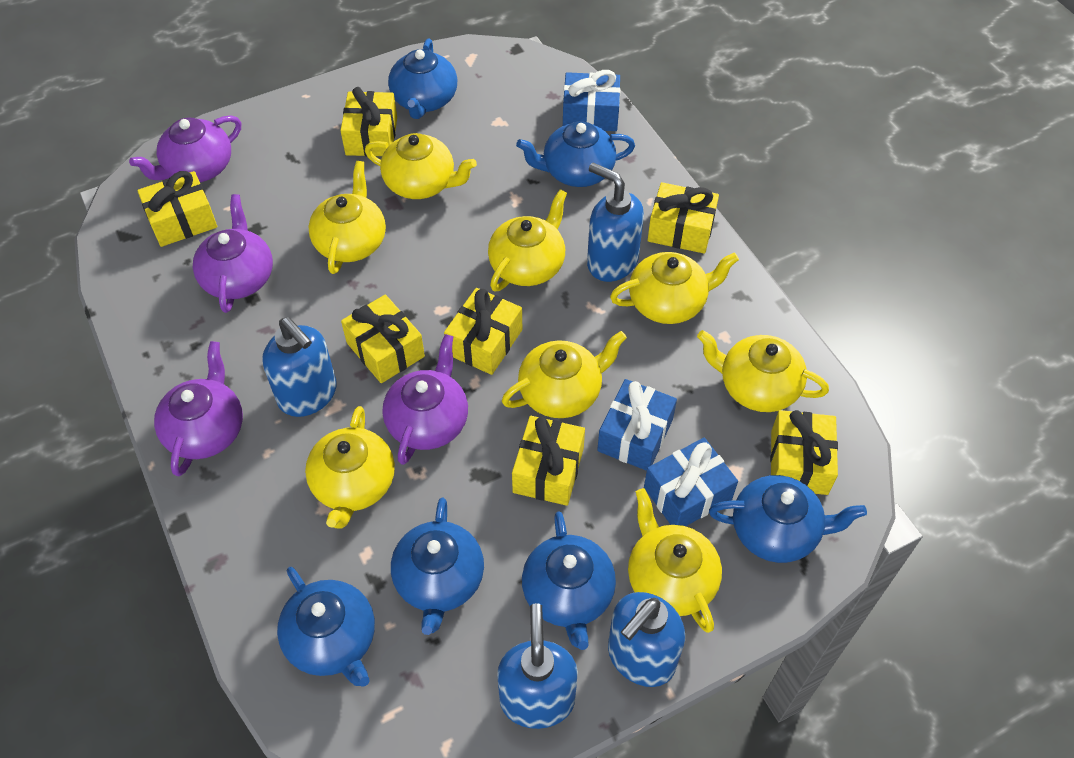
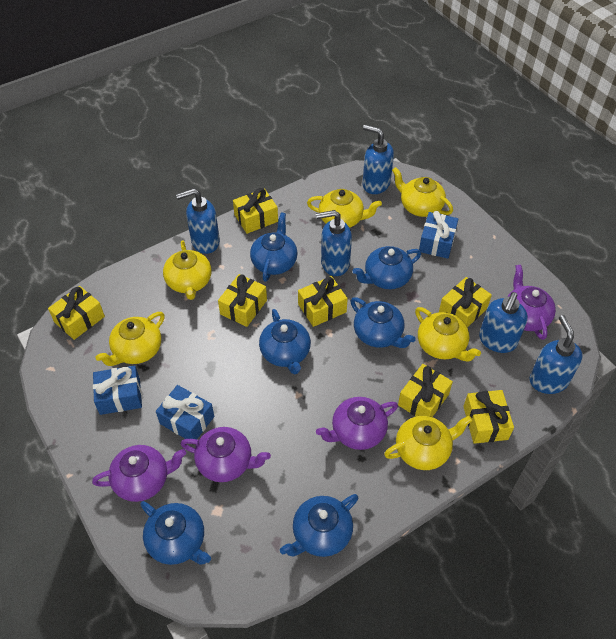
blue soap dispenser: [262,317,337,417] [497,603,578,729] [587,163,644,282] [608,592,685,687] = 4 -> [176,188,220,254] [316,210,352,276] [363,125,394,194] [479,292,528,353] [530,315,583,394] = 5
yellow teapot: [305,406,395,529] [308,161,386,274] [365,133,477,199] [488,189,567,292] [502,331,627,418] [610,252,739,324] [628,488,722,633] [697,330,829,412] = 8 -> [95,312,165,366] [163,240,211,300] [307,189,382,228] [384,416,473,470] [392,167,453,217] [415,307,481,362] = 6

